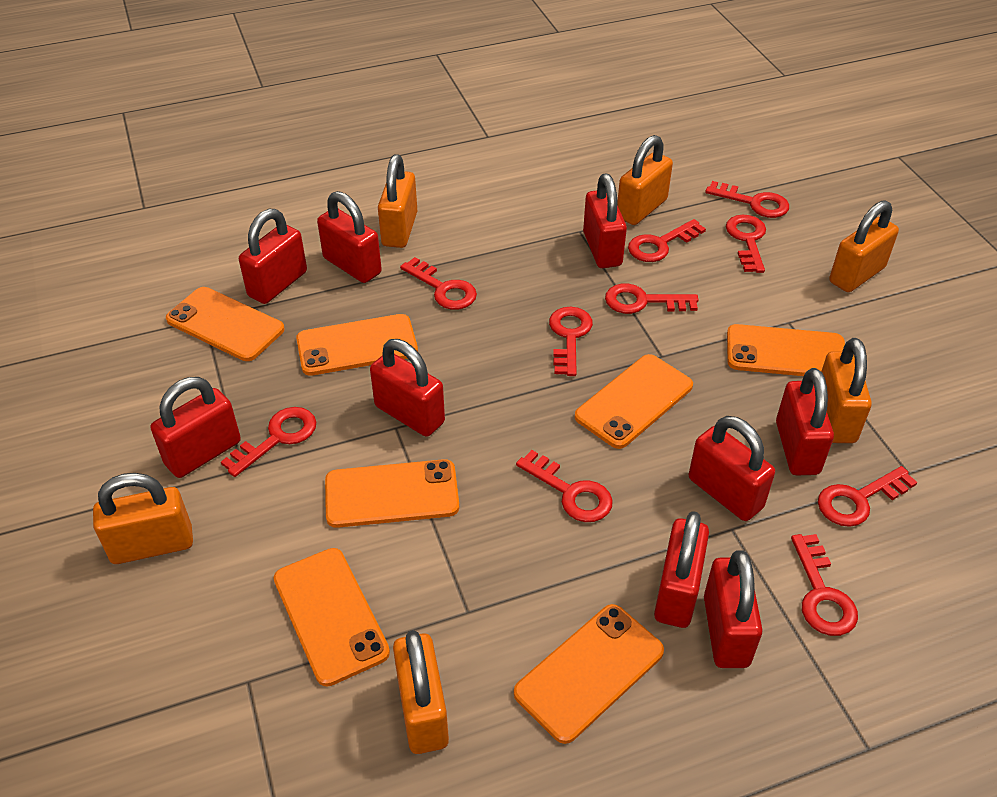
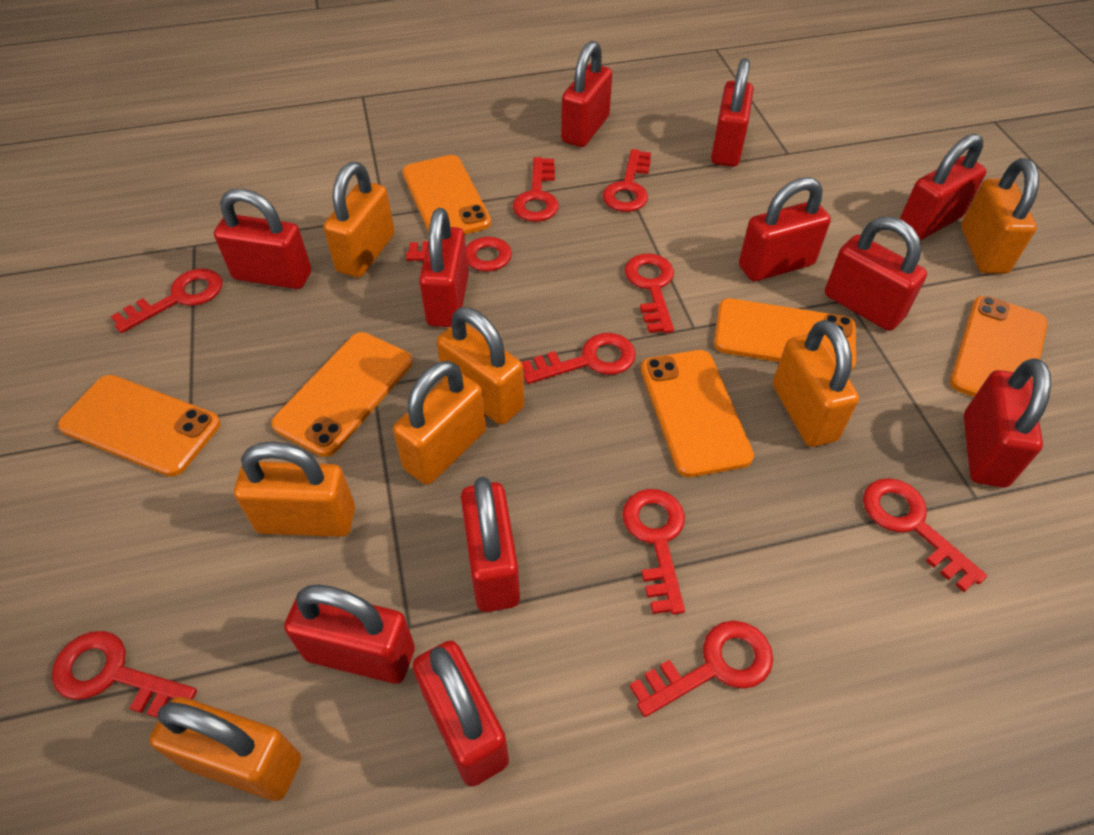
orange padlock: [93,473,193,564] [378,154,417,248] [393,630,449,754] [617,135,673,225] [821,338,872,443] [829,200,899,292] = 6 -> [149,697,301,801] [234,442,355,537] [323,162,395,277] [393,361,486,485] [437,307,524,425] [773,320,859,447] [961,158,1039,274] = 7
orange phone: [166,287,285,361] [274,548,390,686] [296,314,418,376] [325,459,459,528] [514,604,664,744] [575,354,693,449] [727,324,845,376] = 7 -> [58,375,221,477] [271,332,413,457] [403,155,491,235] [641,350,754,477] [714,298,856,371] [950,296,1048,397] = 6
red padlock: [151,377,241,478] [239,209,307,304] [317,191,382,283] [370,339,445,437] [583,174,627,268] [654,511,709,628] [689,416,775,521] [704,550,763,668] [776,368,834,475] = 9 -> [214,189,311,289] [284,585,415,684] [413,640,509,787] [419,208,469,327] [461,477,520,612] [561,41,612,147] [711,58,754,167] [739,177,831,281] [825,216,927,331] [900,134,987,240] [964,358,1051,488] = 11

